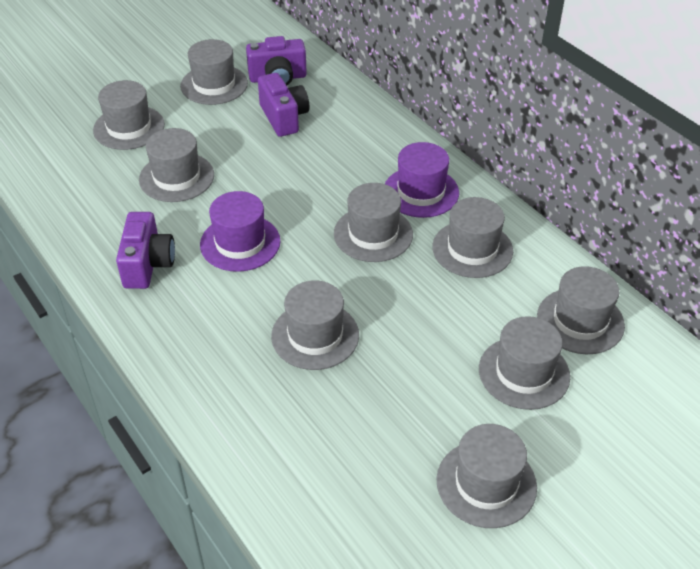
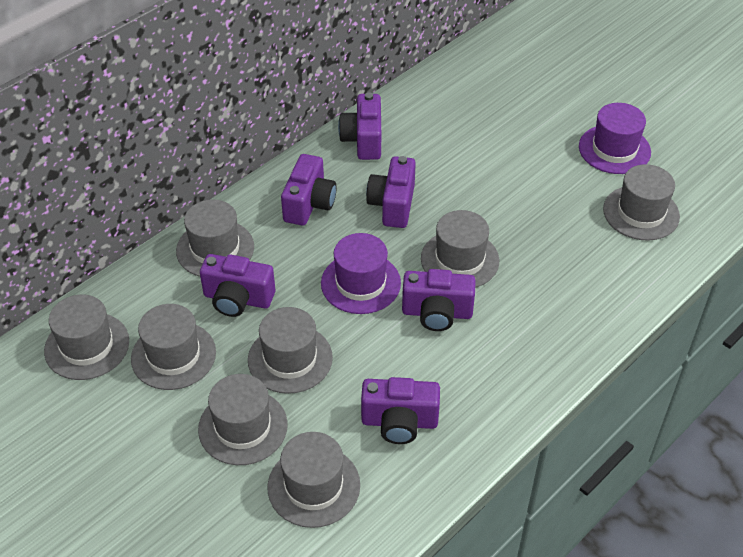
grey hat: [93,80,165,150] [139,128,214,202] [180,39,248,105] [271,280,359,370] [334,183,413,262] [432,197,513,278] [437,424,537,528] [479,316,570,410] [537,266,625,354] = 9 -> [44,294,129,380] [131,304,216,390] [176,200,254,277] [198,374,288,465] [248,307,333,394] [268,432,360,528] [421,210,499,288] [603,164,680,241] = 8
purple camera: [116,212,175,289] [246,36,307,85] [258,73,309,137] = 3 -> [200,254,275,317] [281,154,337,226] [338,92,381,160] [361,377,440,444] [366,156,416,228] [402,269,476,331] = 6

